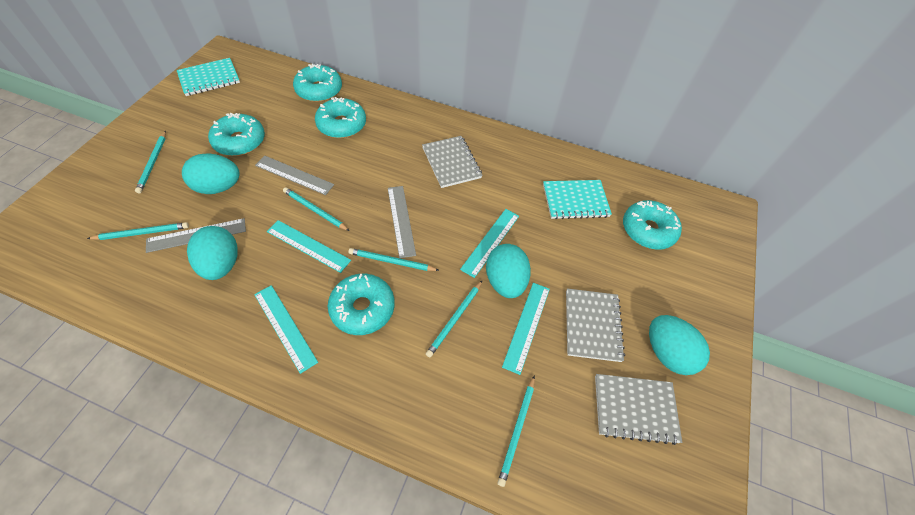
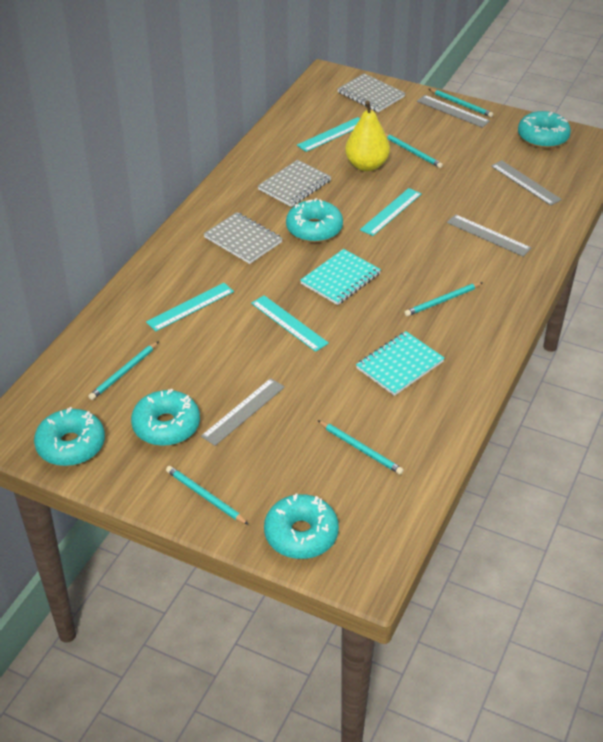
grey ruler: [146,218,246,253] [255,156,334,195] [388,186,416,258] = 3 -> [201,378,285,446] [417,95,490,128] [447,214,531,256] [491,160,562,206] = 4
turquoise egg: [182,153,240,194] [187,226,238,280] [486,244,531,298] [649,315,710,375] = 4 -> none = 0
yellow pear: none = 0 -> [345,100,390,171] = 1

